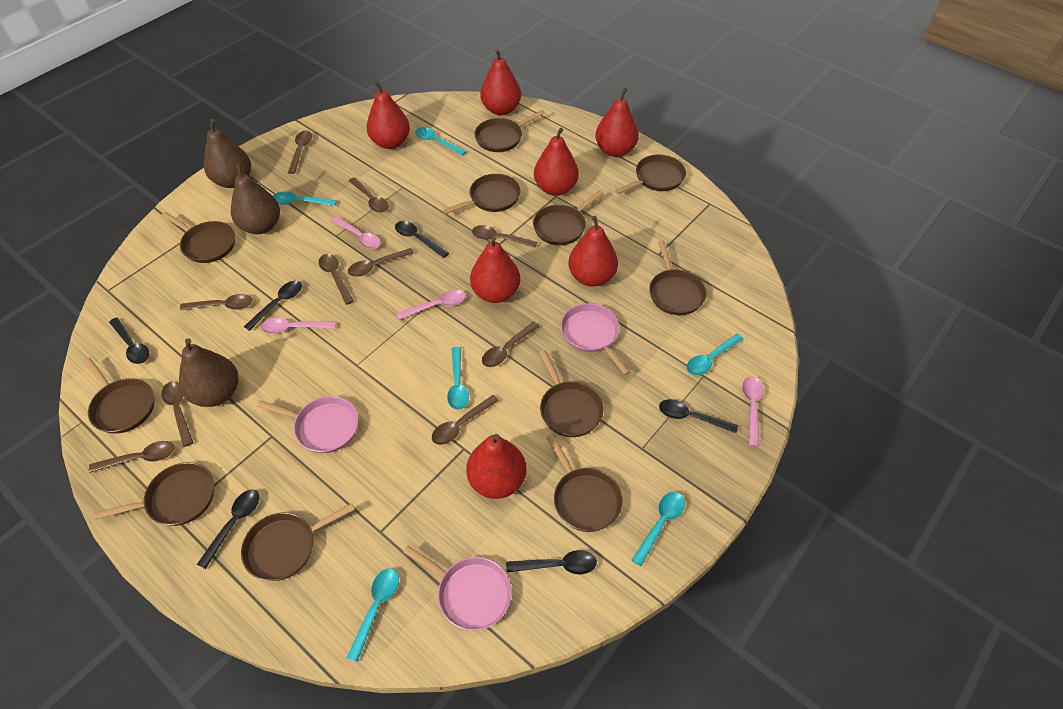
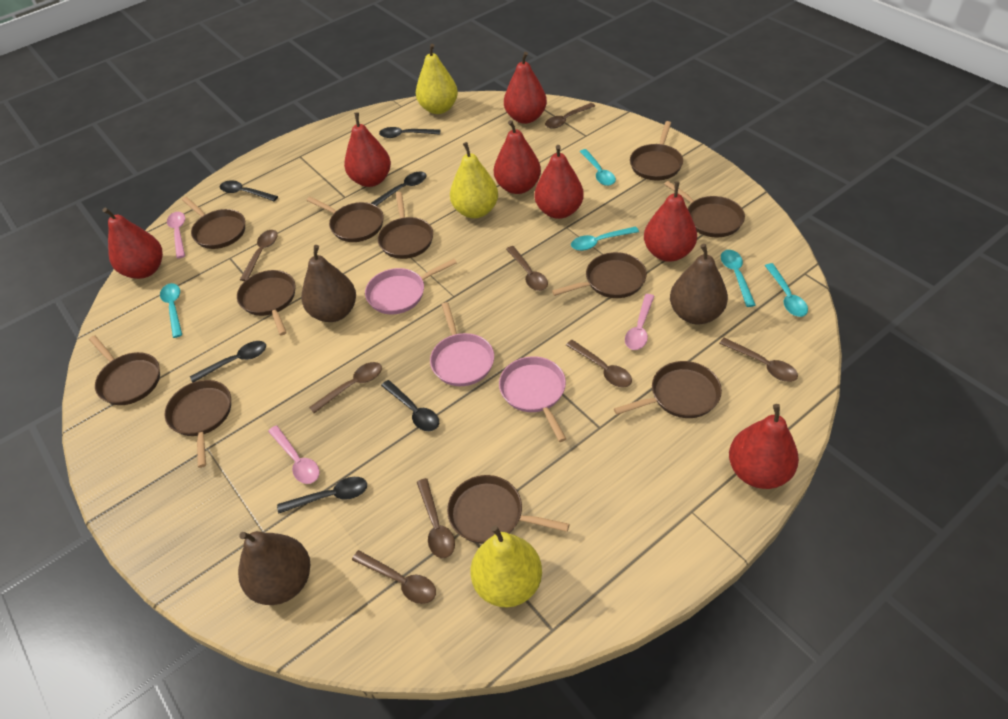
brown spoon: [89,441,175,473] [161,381,193,447] [180,294,252,310] [288,130,312,174] [319,254,354,305] [348,248,414,277] [349,177,389,213] [432,395,499,445] [472,225,537,248] [482,322,540,367] = 10 -> [240,230,278,281] [309,362,382,413] [352,550,436,604] [417,478,455,558] [506,246,548,291] [545,103,595,129] [566,340,632,387] [719,338,798,382] = 8
pink spoon: [261,318,336,334] [331,216,381,249] [396,290,466,320] [742,376,764,447] = 4 -> [167,212,185,258] [268,425,320,484] [625,294,654,350] = 3
turquoise spoon: [273,192,337,206] [347,568,399,662] [415,127,466,156] [447,347,469,410] [632,492,685,566] [687,334,744,375] = 6 -> [160,283,182,338] [571,226,639,251] [580,149,616,186] [721,250,756,307] [765,263,808,317] = 5
yellow pear: none = 0 -> [416,44,458,114] [450,142,498,218] [471,525,542,607] = 3

